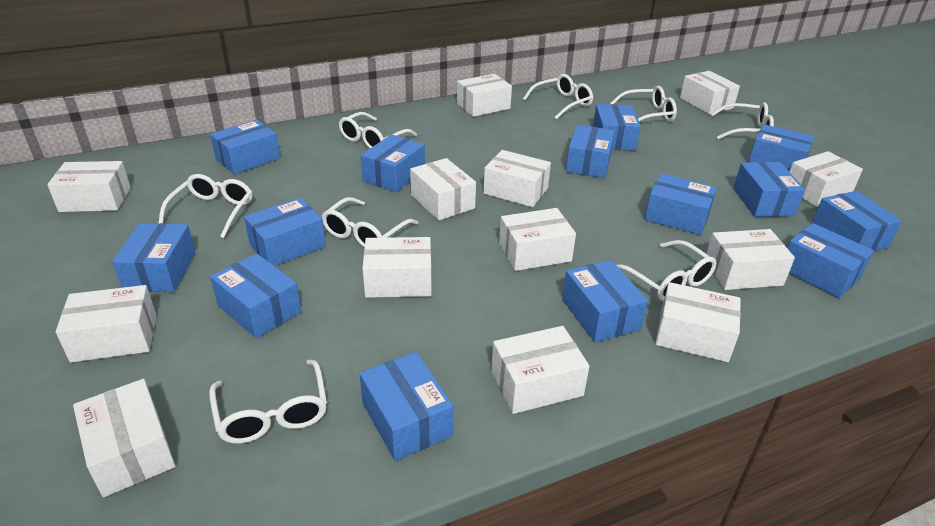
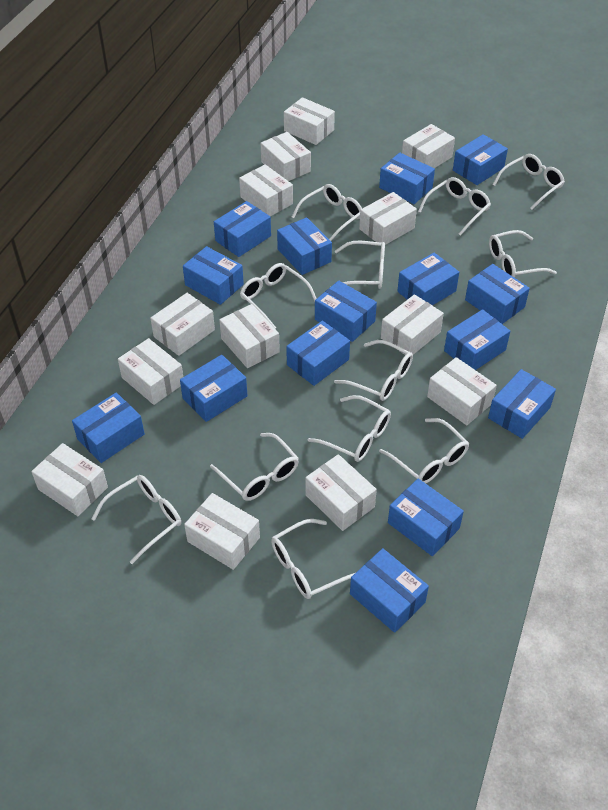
blue box: [112,223,196,292] [210,120,280,174] [210,253,301,338] [244,198,326,266] [359,352,454,461] [361,134,425,192] [562,260,648,342] [566,125,615,178] [593,104,641,150] [645,174,717,235] [733,162,805,217] [748,124,814,171] [787,223,874,298] [812,191,902,251] = 14 -> [72,393,145,463] [180,355,247,422] [183,246,244,305] [214,201,271,257] [277,217,332,275] [286,321,350,386] [315,280,377,342] [350,548,429,633] [379,153,435,204] [388,478,464,556] [397,253,459,305] [444,309,510,370] [453,134,508,185] [465,264,530,324] [488,369,556,439] = 15
white glasses: [159,174,252,238] [209,360,327,444] [321,197,418,248] [339,112,417,148] [523,74,593,119] [610,86,677,122] [617,240,717,301] [711,103,774,139] = 8 -> [92,475,181,564] [210,433,299,501] [240,263,317,328] [271,519,355,599] [292,184,362,241] [308,395,391,462] [334,340,413,401] [335,241,385,289] [379,418,469,483] [418,177,491,236] [489,230,557,278] [493,154,565,210] = 12

